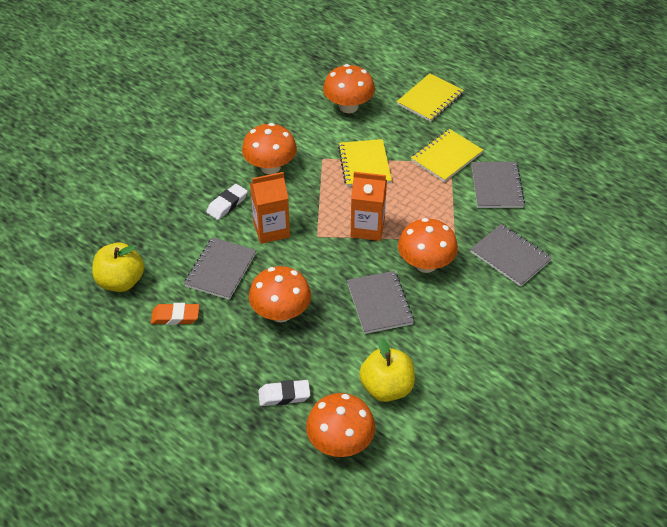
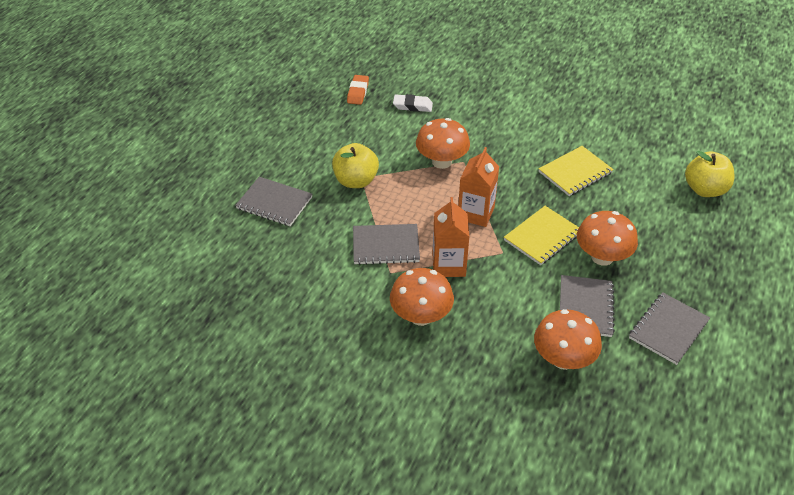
orange mushroom: [242,123,297,174] [249,266,311,322] [306,393,375,457] [323,64,375,113] [398,218,458,273] = 5 -> [390,268,454,326] [416,118,470,169] [534,309,602,370] [577,211,638,266] = 4
white eraser: [206,184,248,220] [258,380,310,406] = 2 -> [393,94,433,112] = 1
yellow notebook: [338,139,392,187] [397,73,464,122] [411,129,483,182] = 3 -> [504,206,579,265] [539,146,614,196] = 2

